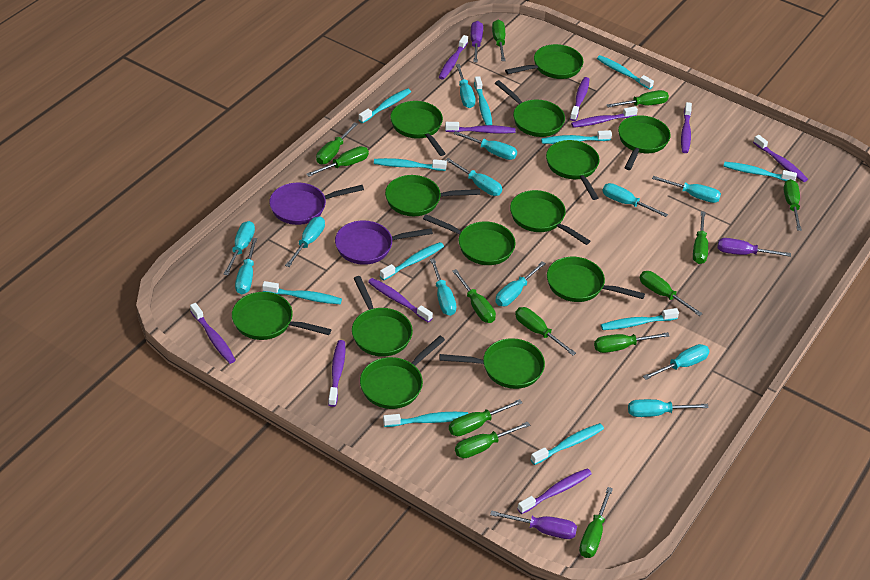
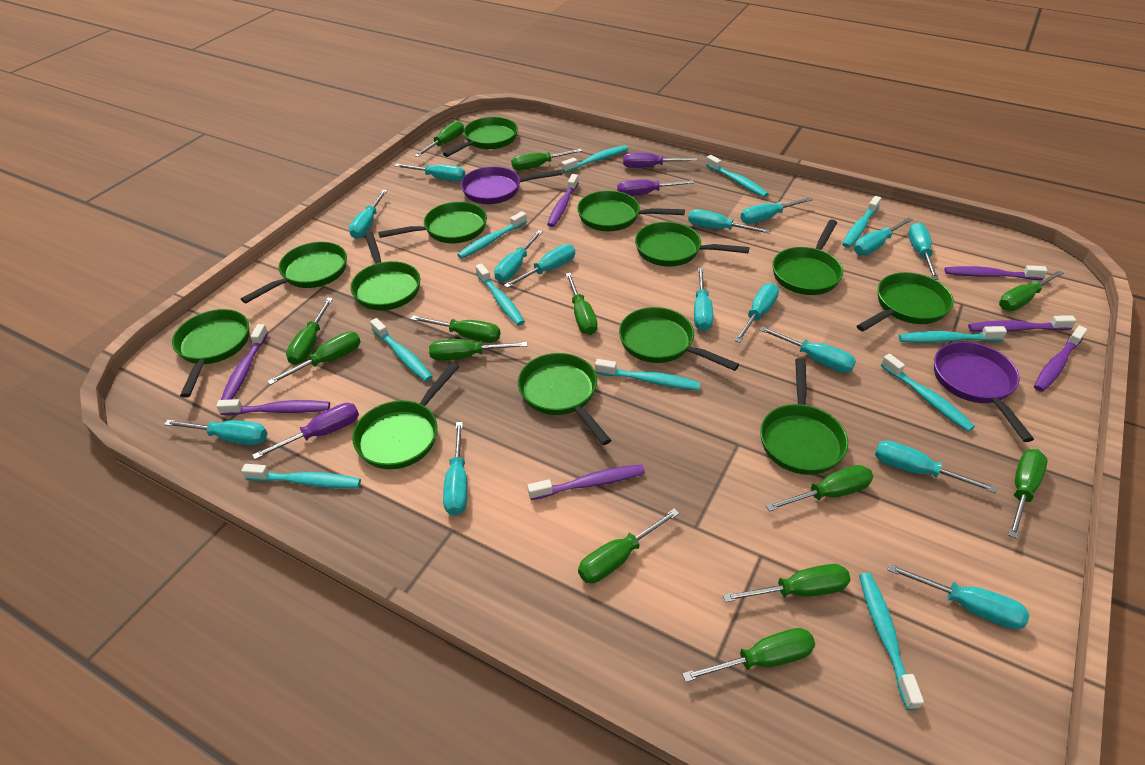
purple toothbrush: [190,303,236,364] [328,340,345,407] [368,278,433,322] [439,35,468,80] [445,122,516,134] [517,468,592,514] [570,77,590,121] [571,106,638,128] [681,102,692,153] [753,135,808,182] = 10 -> [216,399,330,415] [221,324,268,400] [527,465,645,500] [547,174,579,227] [944,265,1048,280] [968,315,1077,332] [1034,326,1087,392] = 7
turquoise screwdriver: [224,221,255,275] [235,238,257,295] [285,217,325,267] [430,258,456,316] [446,158,502,196] [453,131,517,160] [456,64,476,108] [495,261,546,306] [602,183,668,217] [628,399,709,417] [643,344,710,380] [652,176,721,203] = 12 -> [164,420,267,445] [349,190,387,239] [395,164,465,182] [443,422,467,516] [494,230,543,282] [504,244,575,288] [688,209,771,234] [694,267,713,331] [734,283,779,343] [740,197,813,224] [760,326,856,373] [854,217,913,255] [875,441,997,493] [888,564,1029,630] [908,223,939,280] = 15

